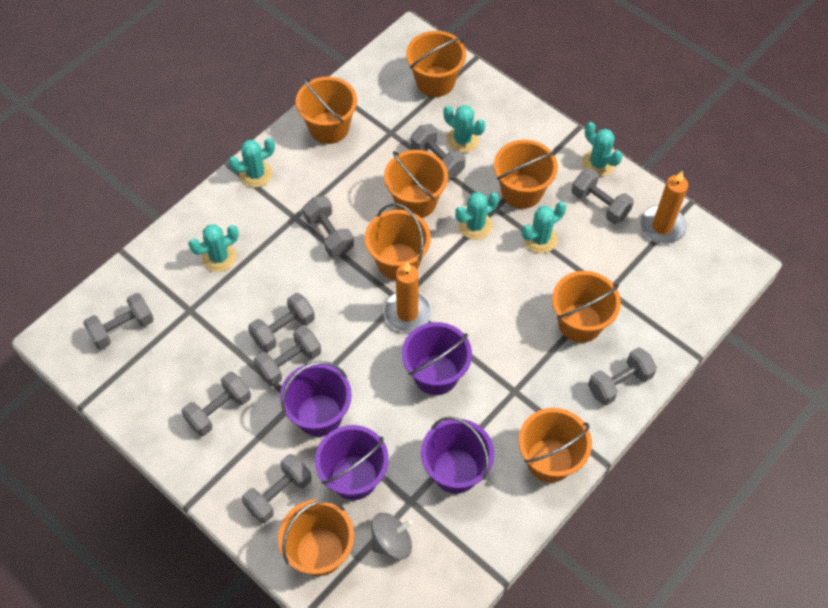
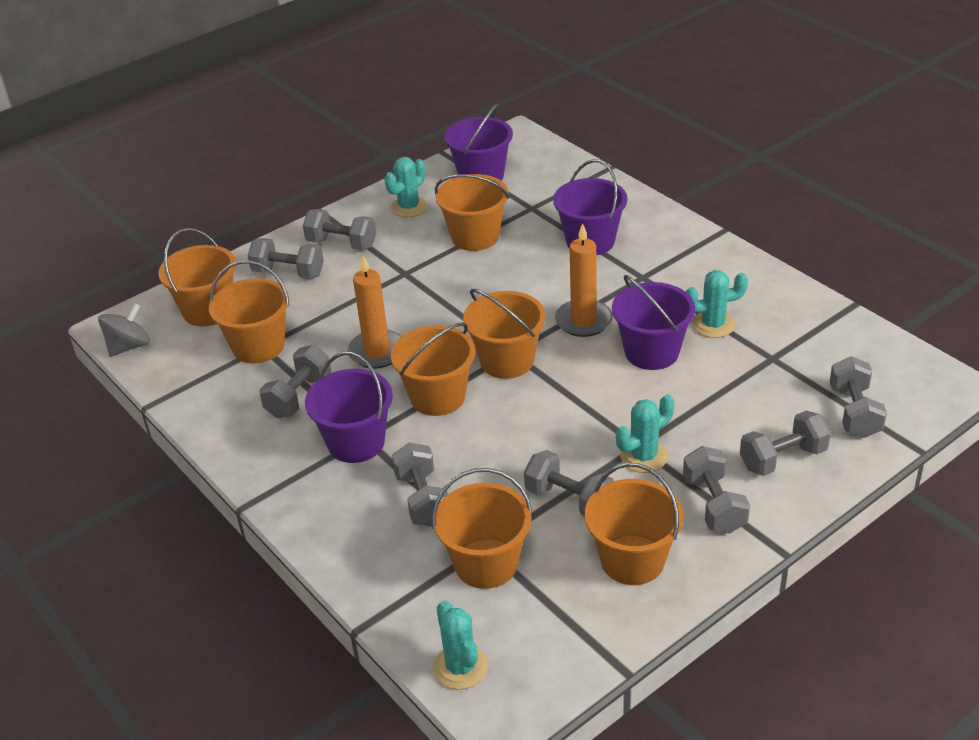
grey dumbbell: [83,293,154,349] [182,372,251,436] [242,454,312,523] [248,293,315,352] [253,326,321,386] [303,196,354,257] [411,124,465,179] [572,168,634,224] [588,347,657,406] = 9 -> [248,238,324,279] [259,345,331,418] [303,209,376,250] [392,443,448,527] [524,450,614,516] [683,446,750,534] [740,411,831,476] [830,356,887,438] = 8
orange bucket: [278,499,354,576] [296,77,357,144] [365,203,431,280] [384,150,448,218] [406,31,466,97] [494,140,558,209] [519,408,592,483] [552,271,621,343] = 8 -> [158,228,236,326] [209,260,289,363] [391,322,475,416] [432,468,532,589] [435,174,509,251] [463,289,546,379] [585,463,683,585] = 7
turquoise cactus: [188,224,239,272] [228,138,275,187] [443,105,485,153] [455,192,499,240] [522,202,566,253] [582,122,623,177] = 6 -> [384,157,428,217] [433,601,488,689] [616,395,674,473] [686,270,748,338] = 4

